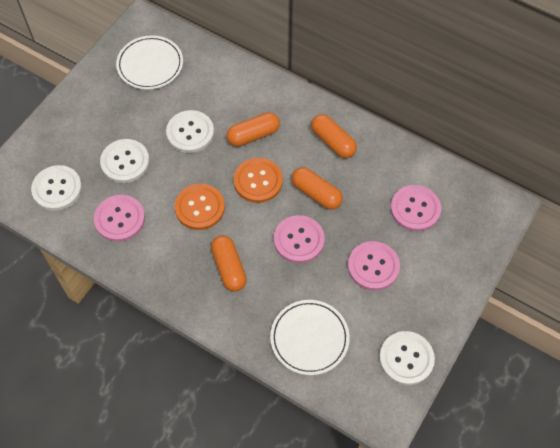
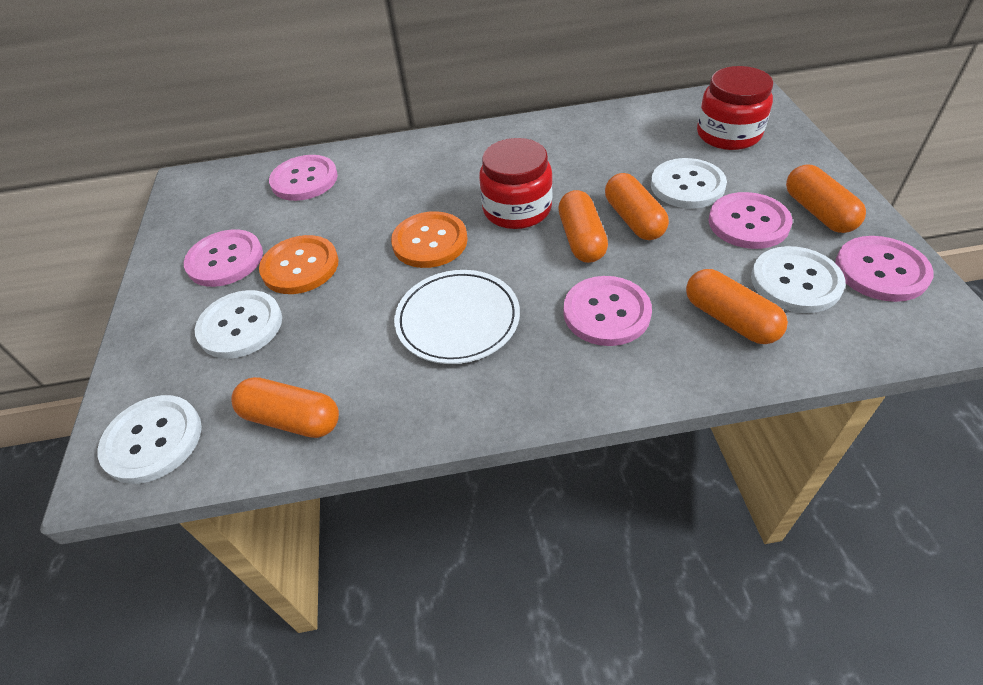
orange capsule: [211,235,247,291] [226,112,280,147] [291,167,343,210] [311,114,357,158] = 4 -> [231,377,339,438] [558,190,608,263] [605,173,669,240] [686,269,788,344] [786,164,866,233] = 5
pink button: [94,195,145,242] [274,215,325,263] [348,241,400,291] [391,185,441,232] = 4 -> [184,229,263,287] [269,155,338,201] [563,276,652,346] [709,192,792,249] [835,236,933,302] = 5
red jar: none = 0 -> [479,138,553,229] [697,66,773,150] = 2
white plate: [116,35,183,90] [270,300,350,375] = 2 -> [394,270,520,364] = 1

